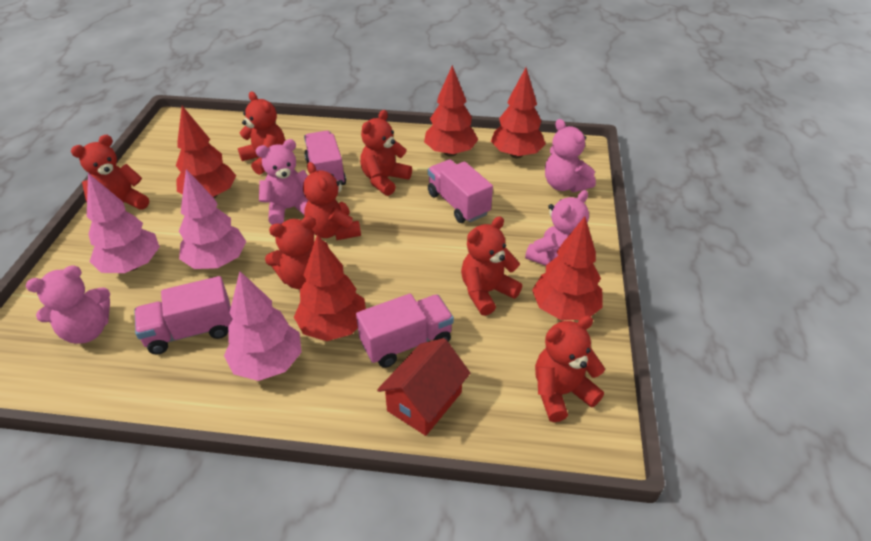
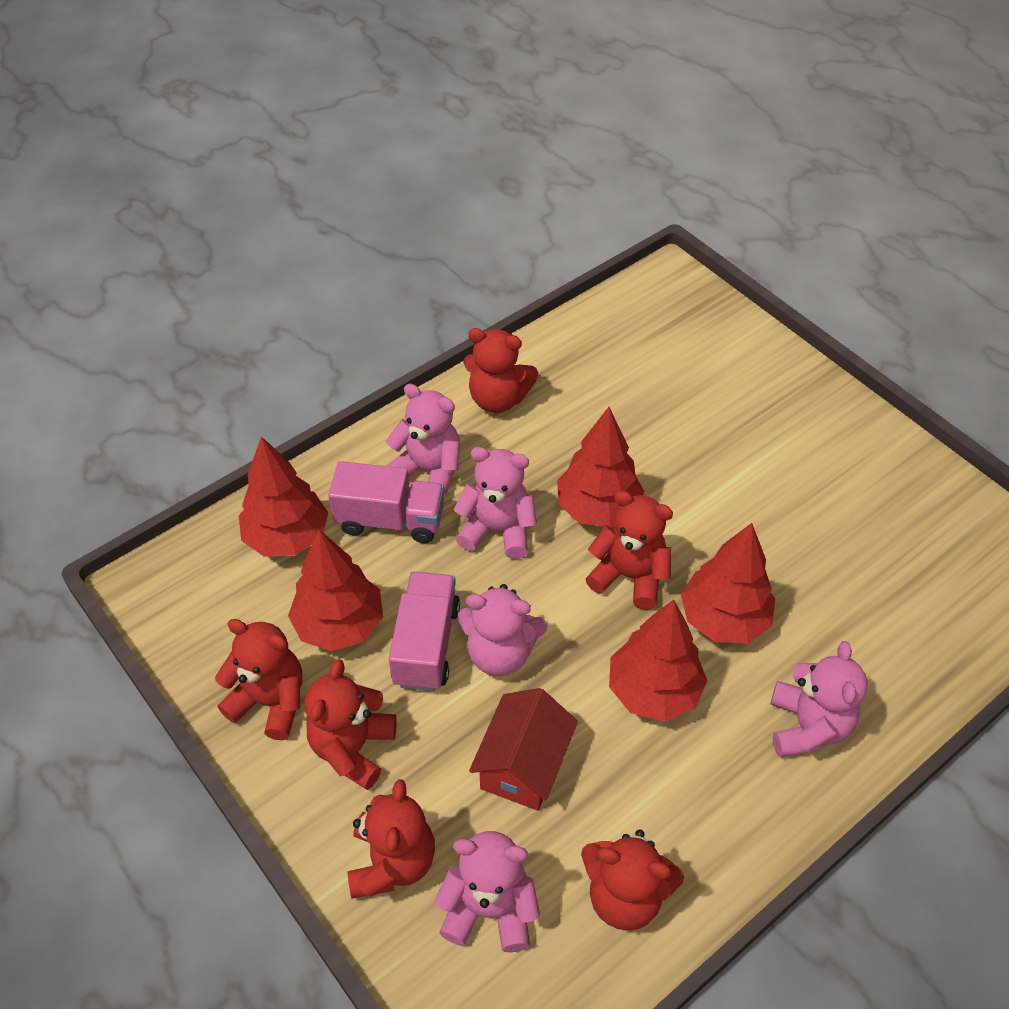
pink teddy bear: [26,265,110,344] [256,139,308,225] [525,190,589,266] [545,119,596,192] = 4 -> [386,384,460,499] [434,831,540,953] [454,447,537,559] [457,584,547,676] [770,641,868,757] = 5
pink tree: [87,173,160,273] [179,169,246,269] [224,271,302,381] = 3 -> none = 0
pink truck: [134,276,232,355] [304,131,346,185] [356,294,454,368] [428,160,493,223] = 4 -> [328,461,445,543] [389,572,460,691] = 2
red teddy bear: [71,135,149,209] [238,91,285,175] [265,216,329,290] [303,162,361,240] [360,110,412,196] [461,216,522,316] [535,315,605,422] = 7 -> [215,619,302,740] [305,659,397,790] [347,779,435,899] [464,328,538,413] [581,829,684,931] [586,491,673,610] = 6

